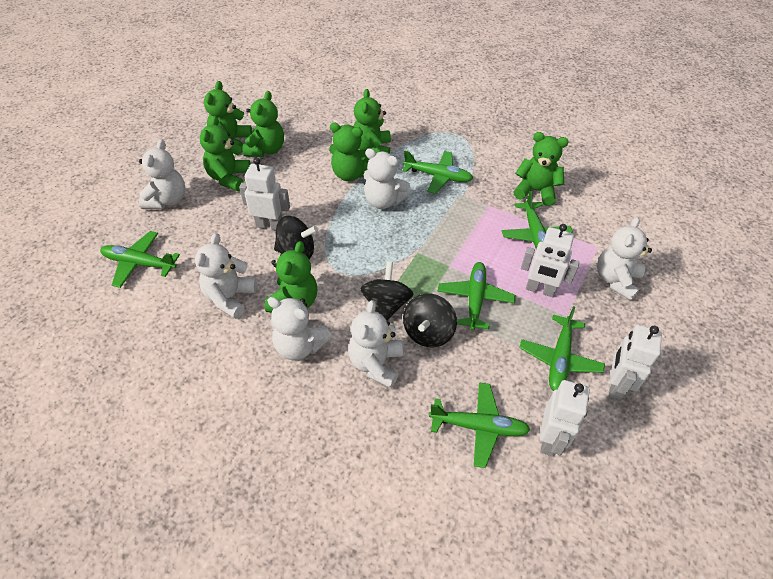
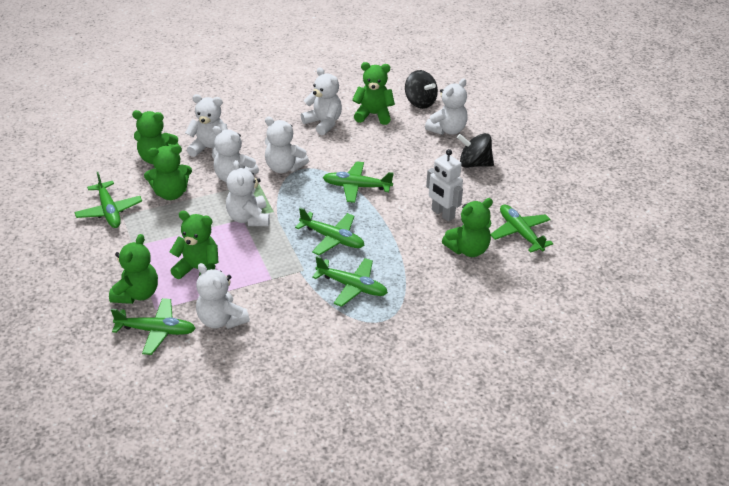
black spinning top: [274,216,318,259] [360,261,413,321] [403,293,457,348] = 3 -> [405,70,438,109] [457,133,494,168] = 2
green teddy bear: [200,116,250,191] [204,81,252,153] [243,91,284,157] [265,241,317,312] [329,122,369,181] [354,89,391,154] [514,132,569,206] = 7 -> [109,234,158,304] [132,110,179,164] [144,145,192,200] [170,211,218,279] [352,62,395,125] [442,198,493,257] = 6
white robot: [239,158,290,230] [521,224,580,297] [540,380,590,456] [609,325,662,401] = 4 -> [426,149,463,222] = 1
white teddy bear: [139,139,185,209] [195,233,257,319] [267,297,332,360] [348,300,403,388] [364,148,410,209] [597,217,652,301] = 6 -> [185,94,227,159] [196,263,250,329] [212,126,259,182] [226,160,270,226] [265,117,309,173] [301,67,342,135] [425,79,468,135] = 7

